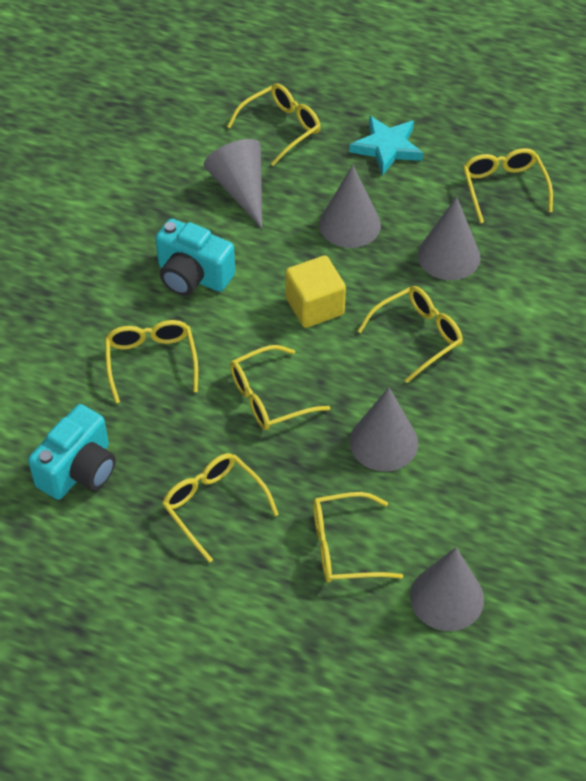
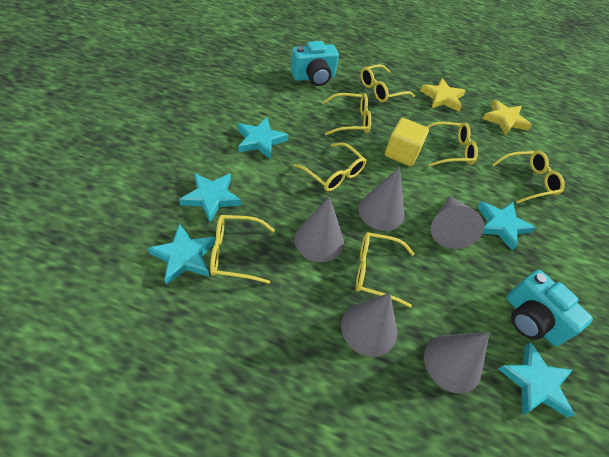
turquoise star: [349,116,423,176] = 1 -> [147,223,216,285] [179,173,242,222] [237,117,288,159] [477,201,536,251] [498,342,575,417] = 5
yellow star: none = 0 -> [420,78,466,112] [483,99,532,135] = 2

